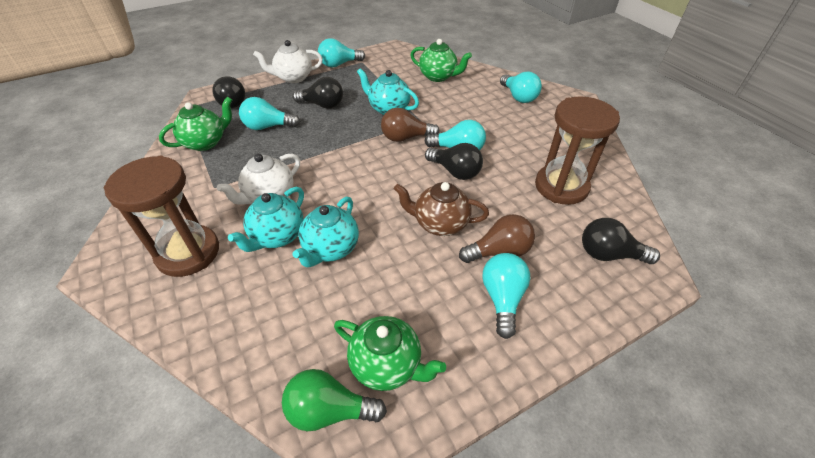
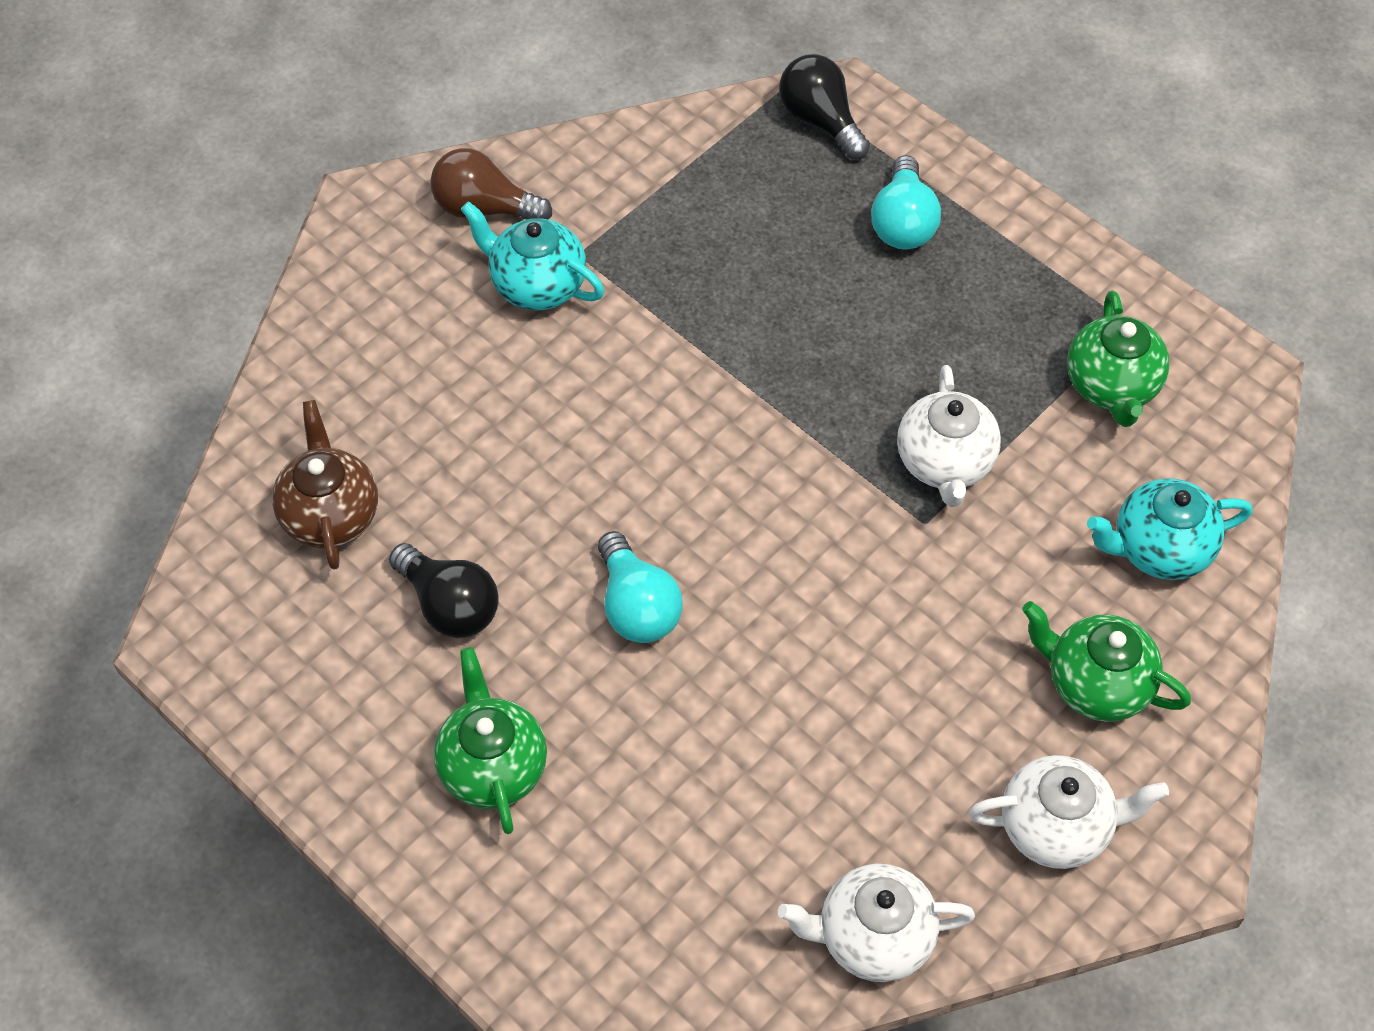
black light bulb: [212,76,245,108] [293,77,343,109] [425,143,483,180] [582,218,660,264] = 4 -> [389,543,499,638] [779,54,870,160] = 2
brown hourglass: [104,156,219,277] [535,96,620,205] = 2 -> none = 0
brown light bulb: [381,108,440,142] [459,214,535,263] = 2 -> [430,148,552,219] = 1
green light bulb: [282,369,387,431] = 1 -> none = 0
turquoise light bulb: [239,97,300,130] [318,38,365,67] [425,120,486,150] [482,253,531,339] [500,72,542,103] = 5 -> [598,531,683,643] [871,155,941,249] = 2
turquoise teapot: [228,187,304,252] [293,197,359,267] [357,68,419,115] = 3 -> [460,201,604,311] [1087,478,1253,580] = 2
white teapot: [217,154,300,205] [253,40,323,83] = 2 -> [778,864,975,982] [897,365,1001,507] [969,755,1169,869] = 3

